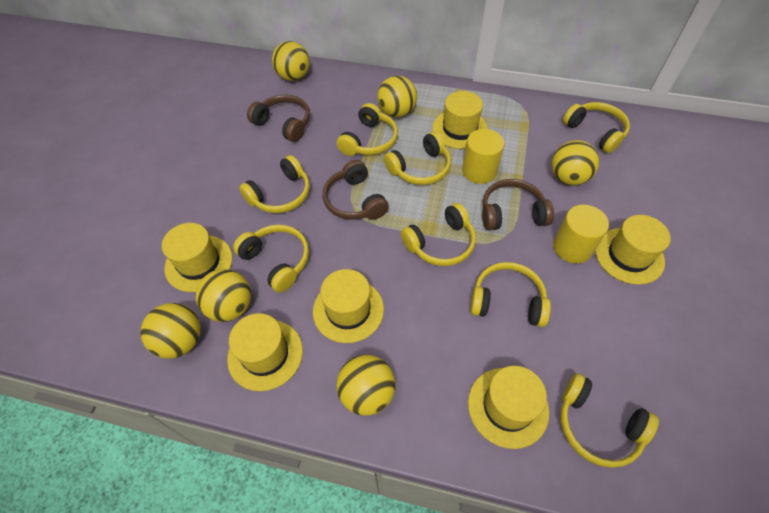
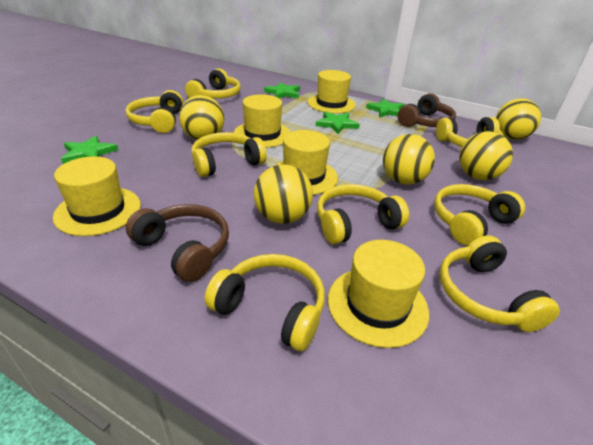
brown headphones: [247,95,310,142] [323,160,389,220] [482,179,554,230] = 3 -> [126,204,229,282] [397,93,456,127] = 2
green star: none = 0 -> [61,136,118,164] [264,82,300,99] [316,111,360,134] [366,99,405,118] = 4
yellow ball: [140,303,201,359] [196,269,251,322] [272,41,310,81] [336,355,395,416] [377,76,417,117] [551,140,599,186] = 6 -> [179,95,224,140] [254,164,313,224] [383,134,435,185] [459,131,513,180] [496,98,541,140] = 5
yellow cylinder: [462,129,504,184] [553,205,609,263] = 2 -> none = 0
yellow hat: [162,223,232,292] [227,313,303,391] [313,269,384,343] [432,91,488,149] [468,366,549,449] [595,215,671,285] = 6 -> [53,156,141,236] [234,94,291,148] [275,130,338,195] [307,70,356,114] [328,240,429,348] = 5

